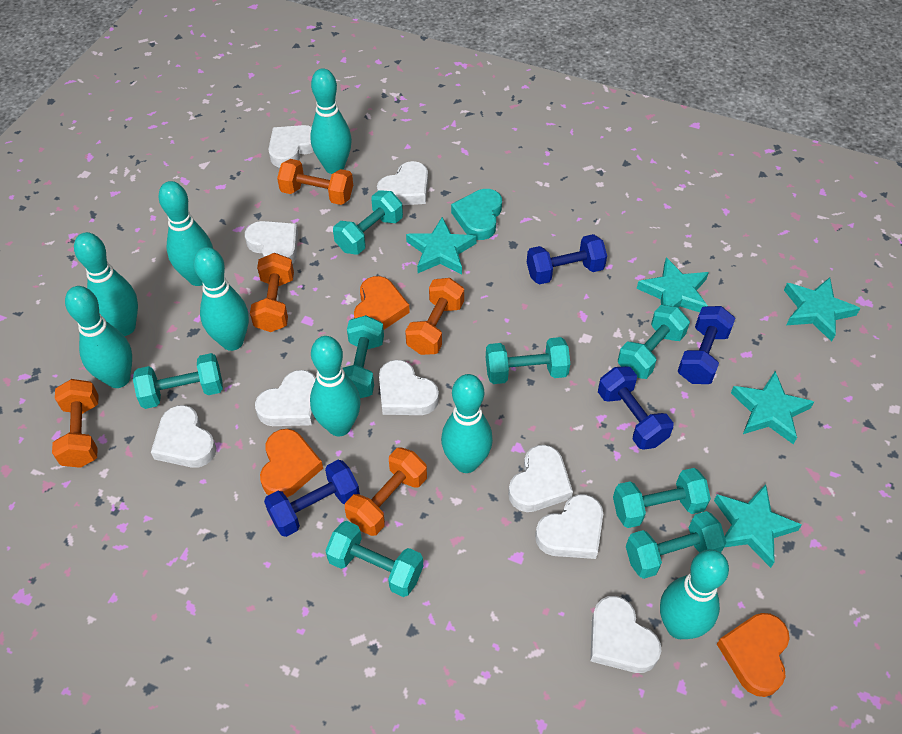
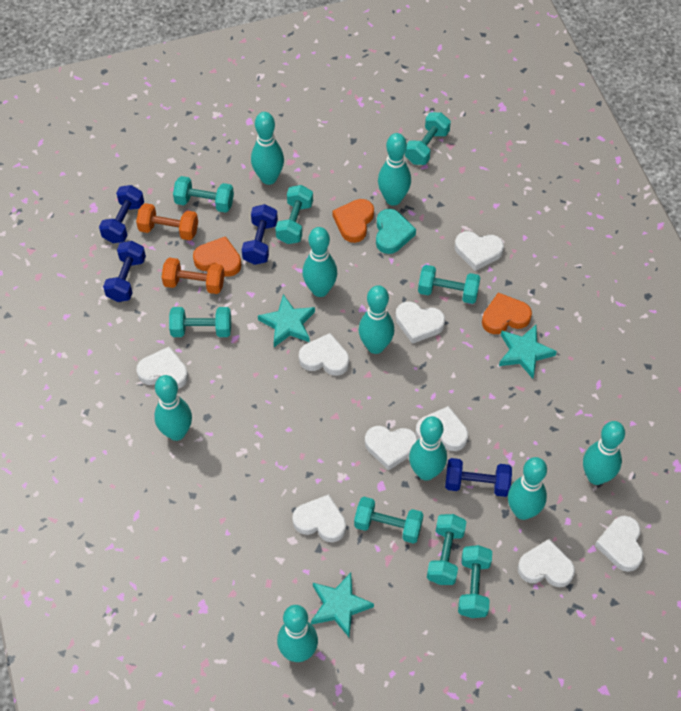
orange dumbbell: [52,379,98,468] [250,253,294,332] [277,159,353,205] [345,447,427,536] [405,278,464,355] = 5 -> [136,203,198,240] [162,258,225,294] = 2
turquoise bowling pin: [65,286,132,388] [74,232,138,336] [158,181,213,286] [194,247,249,351] [310,68,352,174] [310,336,361,436] [441,374,493,473] [660,550,729,639] = 8 -> [154,375,192,441] [251,112,284,185] [277,605,318,662] [302,227,337,297] [359,285,394,354] [378,133,411,206] [409,416,447,481] [508,457,547,520] [583,421,625,485] = 9
turquoise star: [406,217,477,274] [637,257,709,312] [714,484,802,568] [731,371,814,444] [784,277,860,342] = 5 -> [258,294,315,347] [311,573,374,637] [499,325,557,379] = 3

